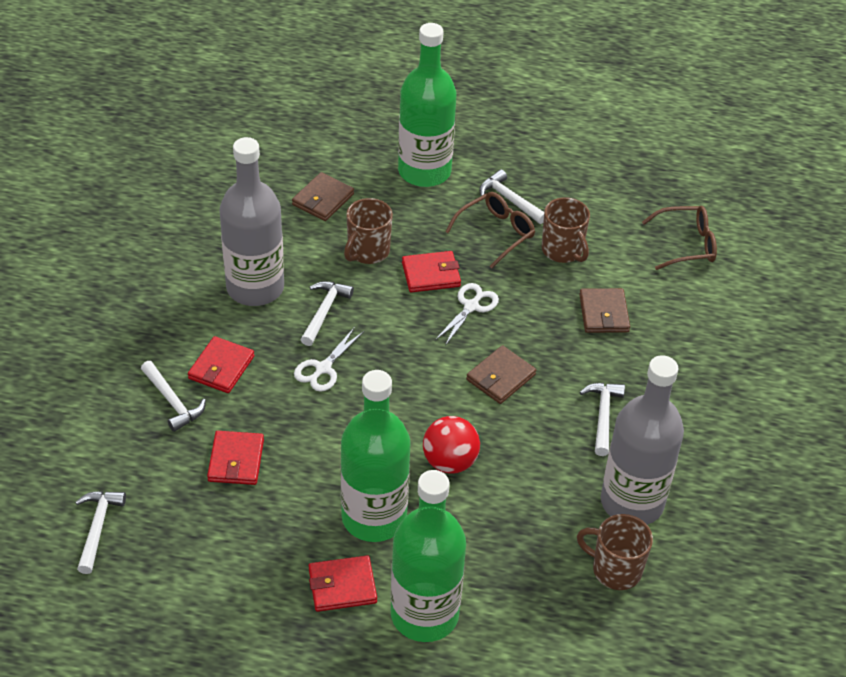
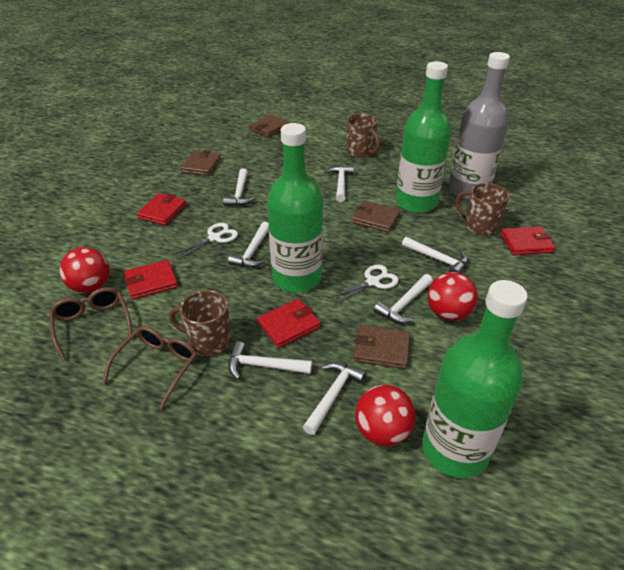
brown wallet: [292,172,354,221] [466,345,536,404] [579,288,630,333] = 3 -> [181,150,221,176] [249,114,289,137] [351,201,400,233] [354,325,410,369] = 4
grey bottle: [219,137,284,306] [601,355,684,525] = 2 -> [449,52,510,200] = 1
red ball: [423,416,480,474] = 1 -> [59,247,109,293] [355,385,416,446] [427,272,478,321] = 3
white hammer: [75,491,126,574] [141,361,206,432] [301,281,354,346] [479,169,544,224] [580,383,625,456] = 5 -> [223,168,255,206] [228,222,269,268] [228,341,312,380] [303,362,366,435] [325,165,354,202] [374,274,433,324] [402,237,468,273] = 7

